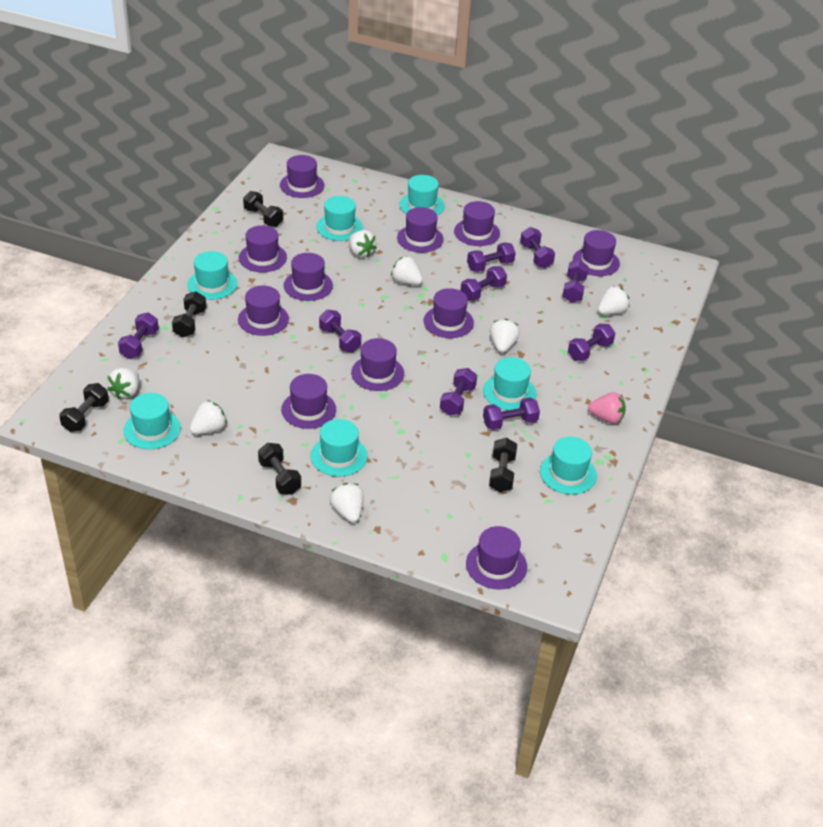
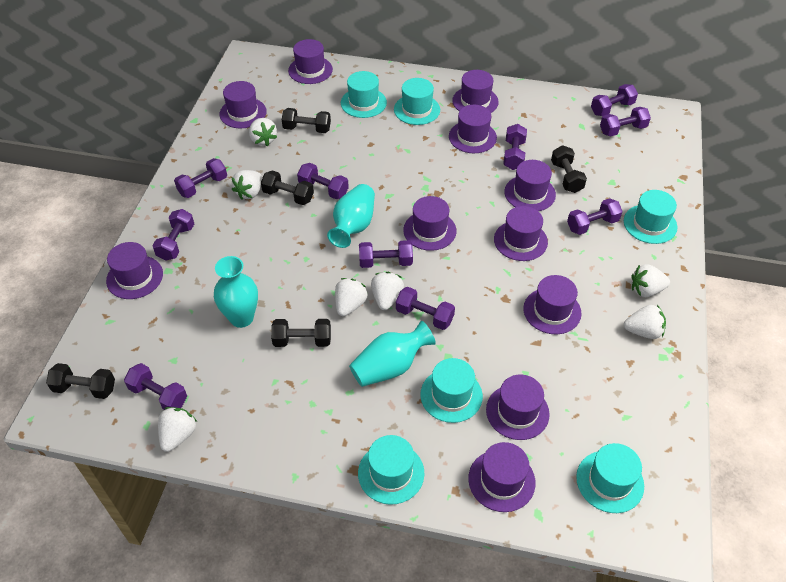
pink strawberry: [588,392,626,424] = 1 -> none = 0
purple dumbbell: [118,312,159,359] [319,310,361,352] [440,368,477,415] [460,266,507,301] [467,242,516,272] [483,398,540,430] [520,227,555,268] [562,260,589,303] [568,324,615,361] = 9 -> [124,363,187,410] [152,209,194,261] [174,158,227,198] [297,163,349,199] [359,240,413,268] [396,287,455,330] [503,124,527,170] [567,198,623,235] [591,84,638,116] [600,107,651,137] = 10
turquoise hat: [123,393,181,449] [187,251,237,300] [310,419,368,477] [316,196,363,241] [399,175,445,216] [483,357,536,410] [540,437,597,495] = 7 -> [341,71,387,118] [358,435,425,505] [394,78,440,125] [420,358,483,423] [576,443,644,513] [624,190,677,244] = 6
turquoise vase: none = 0 -> [214,256,258,328] [327,184,375,248] [349,321,436,387] = 3

